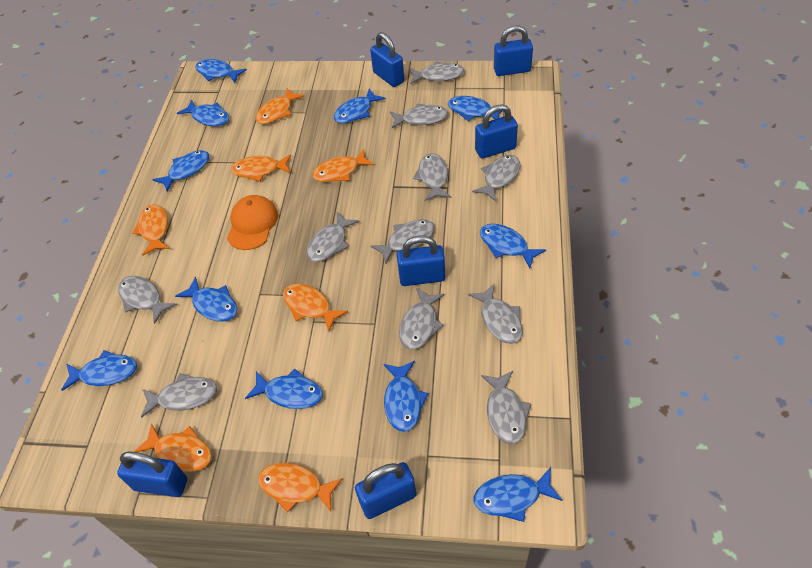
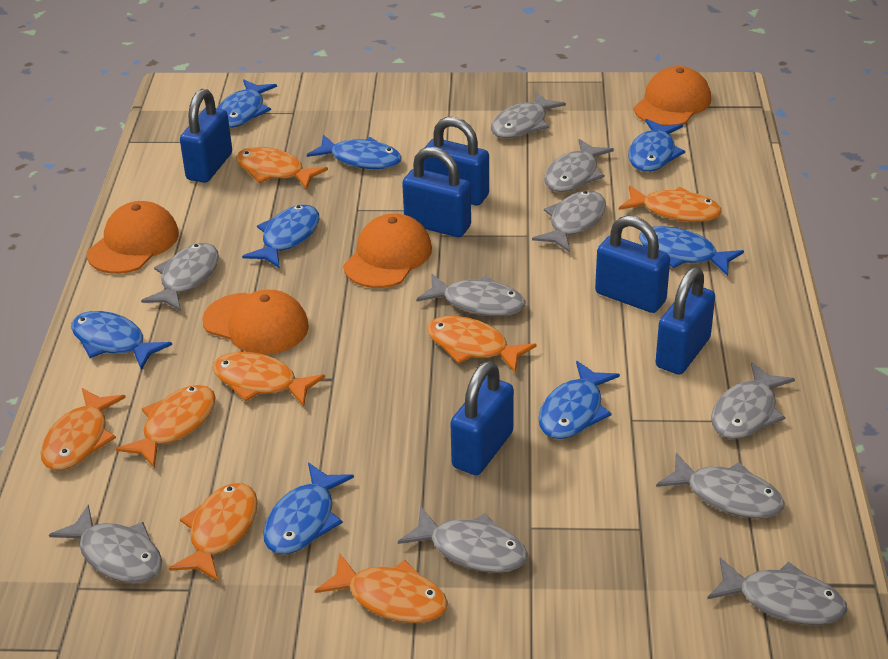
blue fish: [61,350,137,391] [152,150,209,192] [175,277,237,322] [177,99,229,126] [195,59,247,83] [245,368,323,409] [334,88,385,123] [383,361,428,432] [448,96,502,121] [474,467,563,522] [480,224,546,268] = 11 -> [71,311,172,370] [217,80,277,128] [242,205,319,268] [263,463,354,554] [307,135,402,169] [538,361,620,439] [628,119,685,172] [639,226,744,276] = 8
grey fish: [118,276,177,324] [141,373,217,418] [306,212,359,262] [370,219,435,264] [390,103,448,128] [399,288,444,349] [409,61,464,84] [413,153,451,201] [468,283,523,344] [472,155,520,202] [481,371,531,444] = 11 -> [49,505,162,583] [141,243,219,311] [398,506,528,573] [416,274,525,316] [491,92,566,138] [532,190,606,252] [544,139,614,192] [656,453,785,518] [707,558,847,625] [711,362,795,439] = 10
orange cap: [227,195,278,250] = 1 -> [87,201,179,274] [202,290,309,355] [343,213,432,288] [634,66,711,125] = 4
orange fish: [132,204,170,256] [134,423,212,472] [231,154,291,182] [255,88,304,124] [258,463,342,513] [283,283,348,331] [312,149,374,182] = 7 -> [41,388,126,470] [115,385,216,468] [168,483,258,581] [212,352,325,406] [236,147,328,190] [315,553,448,623] [427,316,537,373] [619,185,722,222] = 8

